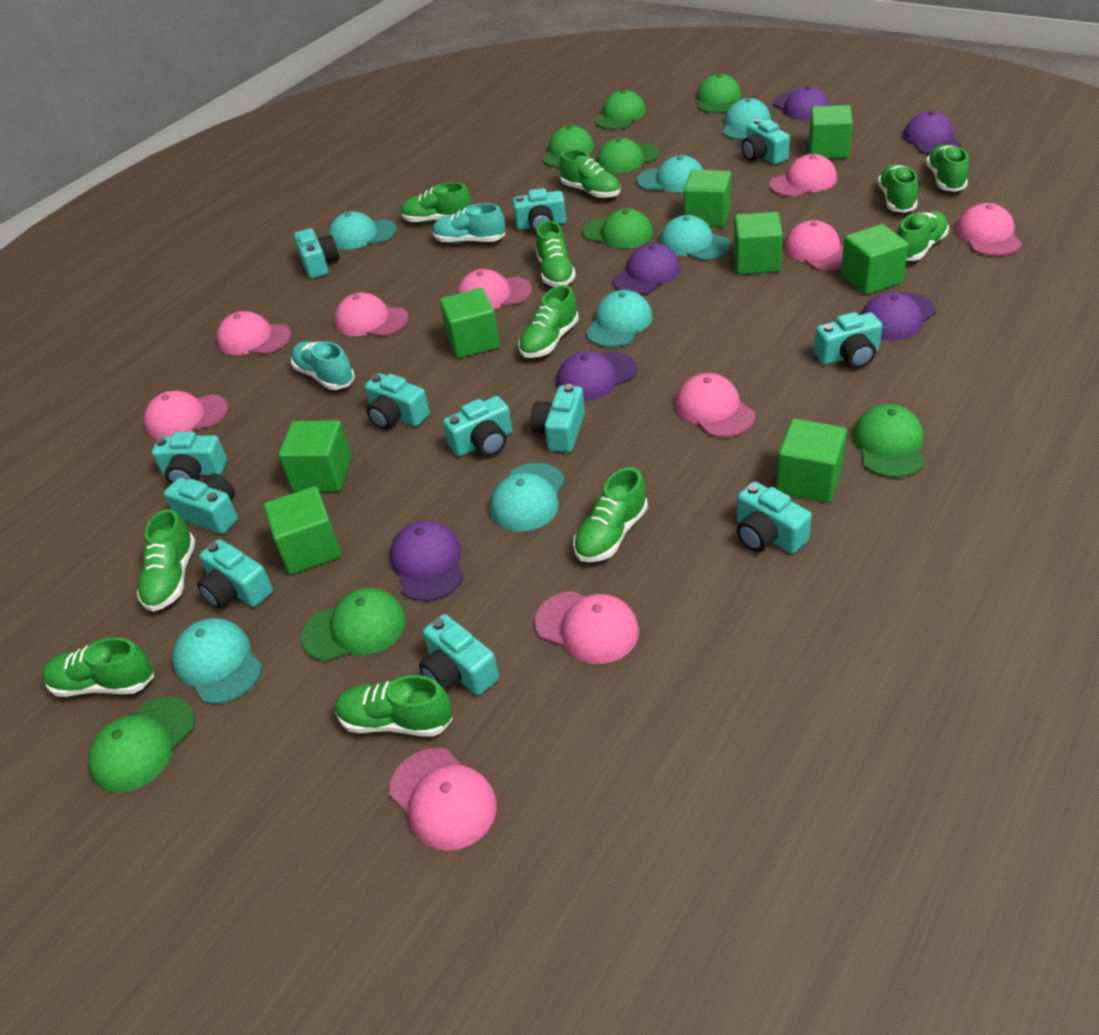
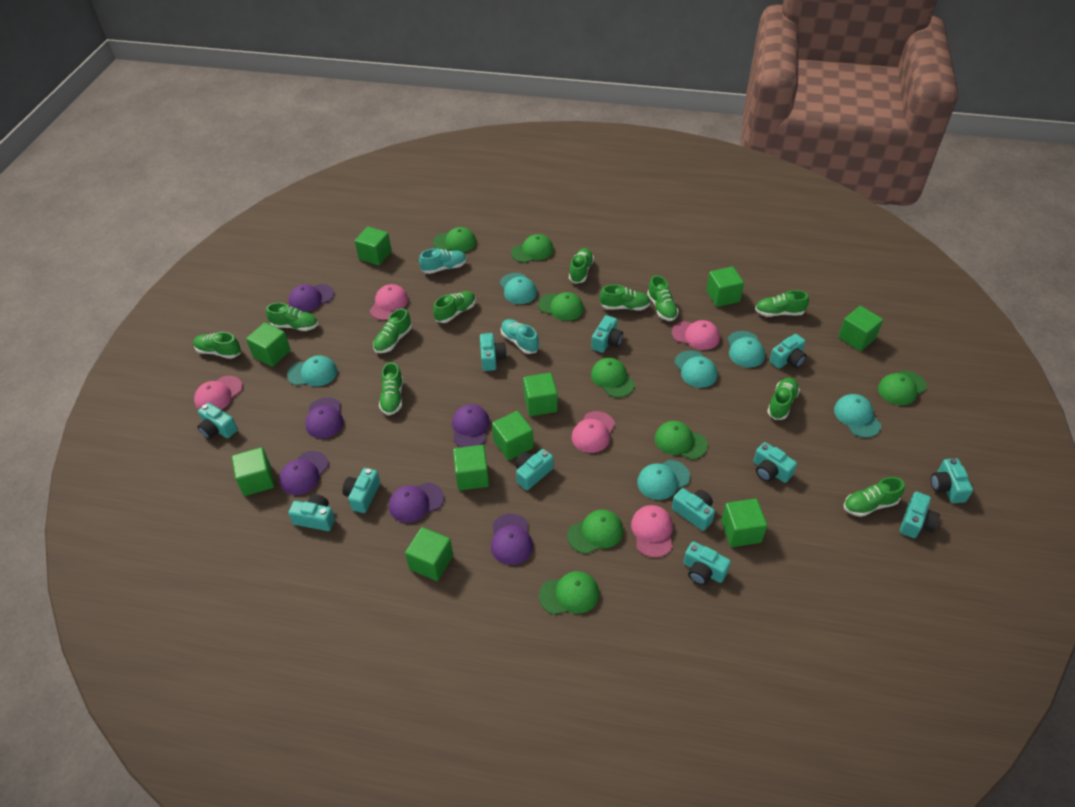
green cube: [264,486,341,575] [279,420,352,492] [440,288,500,358] [684,170,731,227] [733,212,783,274] [776,419,847,503] [809,105,853,159] [841,224,909,295] = 8 -> [232,447,275,496] [246,322,291,367] [355,227,392,265] [405,527,453,581] [453,445,489,490] [492,411,534,460] [523,373,558,416] [706,267,744,307] [721,499,767,547] [838,306,883,351] = 10
pink cap: [144,391,228,439] [216,311,291,355] [334,293,408,337] [390,748,497,851] [457,269,532,309] [535,591,639,664] [675,373,755,437] [770,154,837,197] [784,220,843,271] [955,203,1022,256] = 10 -> [194,376,243,410] [370,284,408,320] [572,411,615,453] [631,505,673,558] [672,320,720,350] = 5
turquoise cap: [172,618,262,704] [328,211,397,250] [490,463,565,532] [586,290,652,347] [637,155,703,192] [660,215,731,261] [722,98,771,140] = 7 -> [287,355,337,386] [500,273,537,304] [637,460,690,500] [674,351,718,388] [728,331,765,368] [834,394,881,438] = 6

